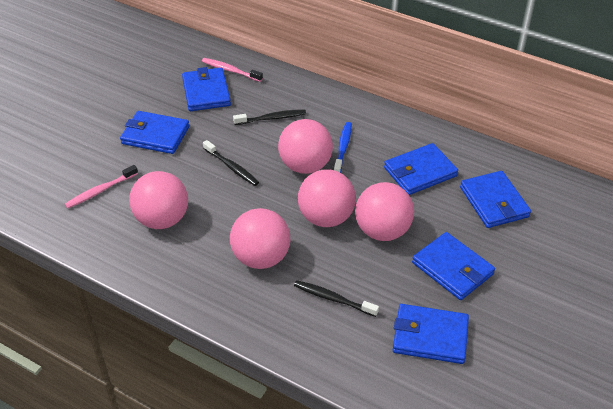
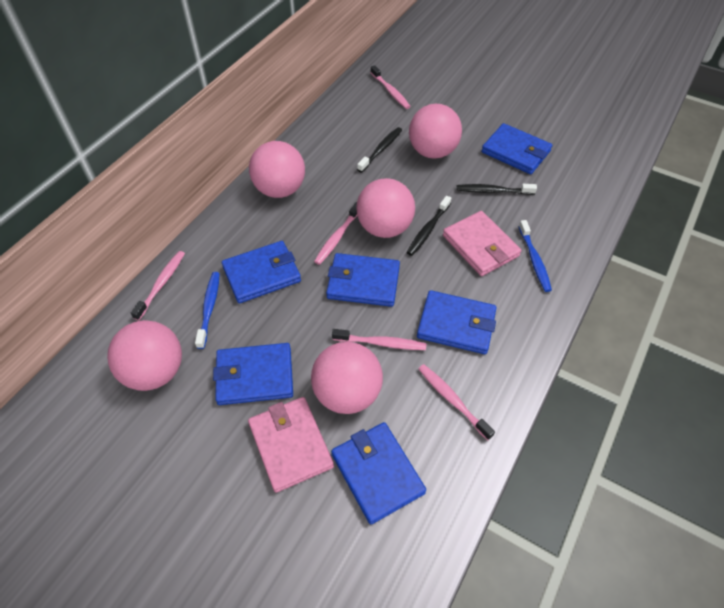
blue toothbrush: [334,122,352,173] = 1 -> [195,272,220,349] [519,220,552,292] = 2
pink toothbrush: [65,165,138,208] [202,58,263,82] = 2 -> [131,251,185,321] [314,202,357,265] [332,329,426,350] [370,65,411,109] [418,364,495,440] = 5
pink wallet: none = 0 -> [248,397,334,493] [443,211,521,276] = 2

